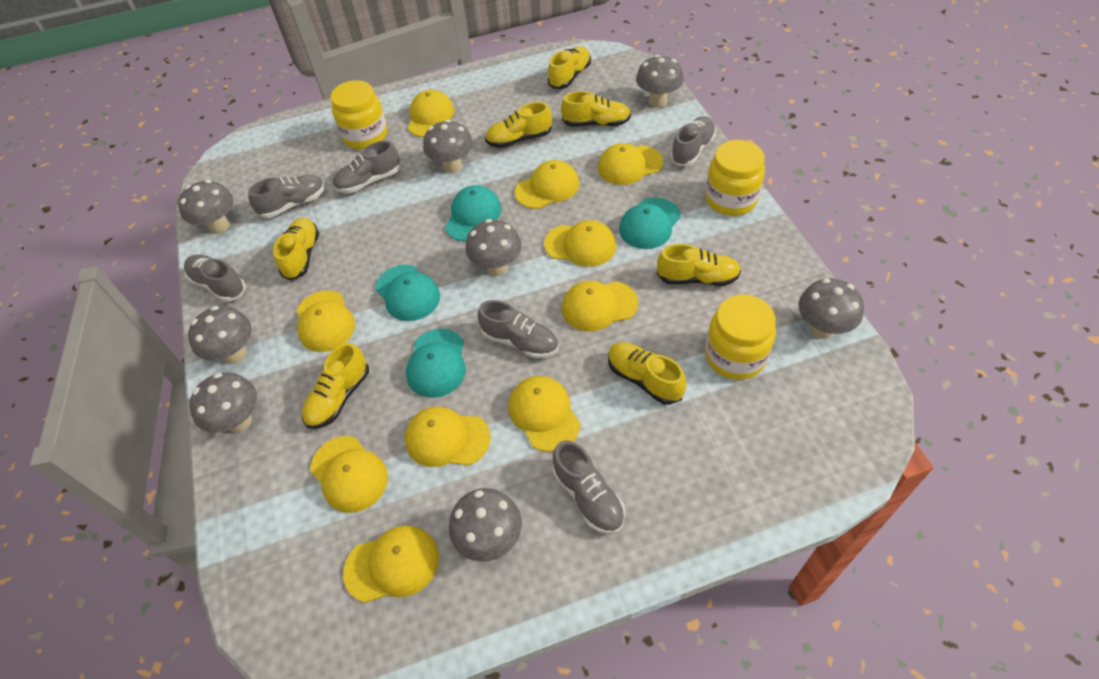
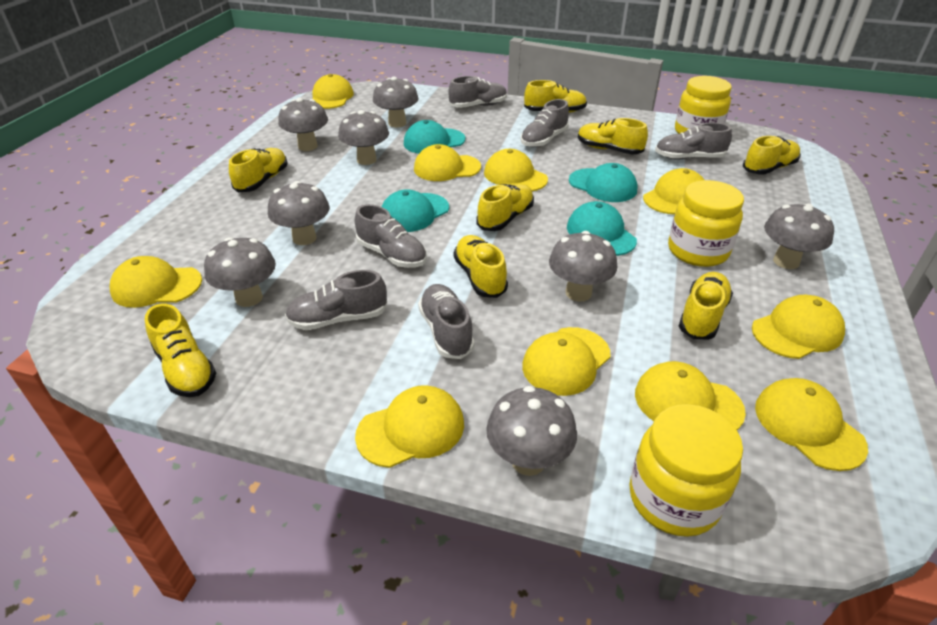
yellow shoe: [273,218,319,281] [302,343,369,429] [485,102,552,148] [548,46,591,89] [561,91,631,127] [608,342,686,405] [657,244,741,286] = 7 -> [145,303,216,397] [229,148,287,192] [454,235,508,298] [476,184,534,231] [524,80,587,113] [578,118,648,154] [679,272,733,340] [743,136,801,174] = 8

